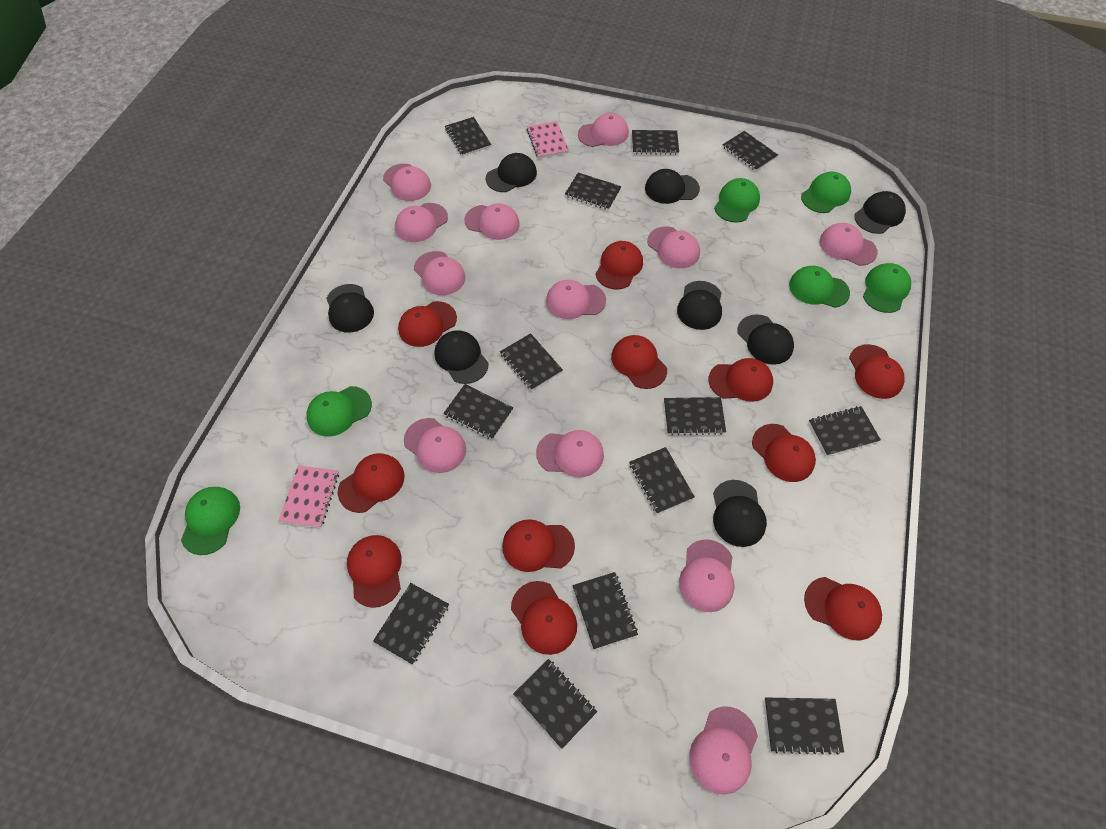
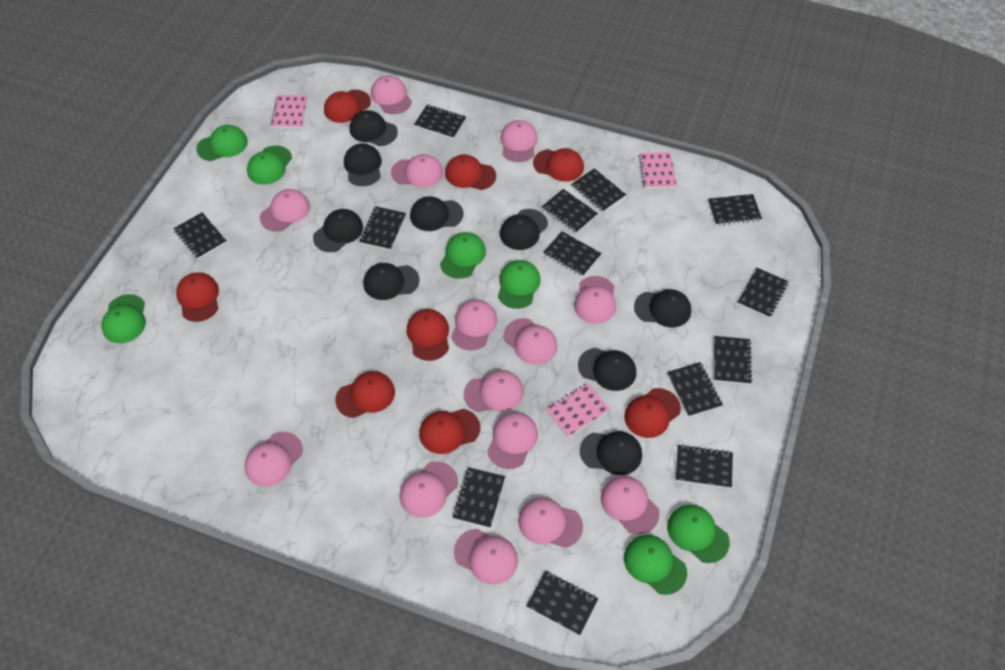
black cap: [326,284,374,333] [435,330,489,384] [486,153,537,192] [645,169,700,204] [677,281,722,330] [713,480,767,547] [737,314,794,365] [854,191,906,234] = 8 -> [313,209,363,252] [344,143,382,186] [350,110,398,146] [363,263,419,300] [410,196,464,231] [500,209,548,250] [578,348,636,391] [580,431,642,475] [634,289,691,327] = 9
green cap: [181,487,240,555] [306,386,372,437] [714,178,760,223] [789,266,850,308] [801,172,851,213] [863,263,911,313] = 6 -> [101,294,146,343] [196,125,248,161] [247,146,292,185] [440,232,486,279] [498,260,540,309] [624,535,687,595] [667,505,730,563] = 7
pink cap: [383,164,431,201] [395,203,448,242] [404,418,466,473] [414,251,465,295] [464,203,520,240] [536,430,604,477] [546,280,606,319] [578,113,629,147] [647,226,700,268] [679,539,735,612] [689,706,758,795] [820,223,878,266] = 12 -> [245,432,303,487] [260,189,310,232] [371,75,412,114] [391,154,443,188] [400,461,458,518] [451,300,497,351] [454,529,518,585] [464,370,524,412] [487,412,538,469] [500,120,538,162] [504,318,557,365] [518,497,583,548] [574,276,616,324] [601,476,660,534] = 14
pink notebook: [279,465,339,528] [527,121,569,159] = 2 -> [271,95,307,128] [546,383,610,437] [639,152,676,189] = 3
red cap: [338,453,404,513] [347,535,402,608] [398,301,457,347] [502,519,575,572] [511,581,577,655] [595,241,643,289] [611,335,667,389] [708,358,773,402] [752,424,816,482] [804,577,882,640] [849,344,905,399] = 11 -> [176,272,219,322] [324,89,371,123] [335,371,395,418] [407,309,449,361] [419,409,480,454] [445,154,496,190] [533,148,584,182] [624,388,681,438] = 8

